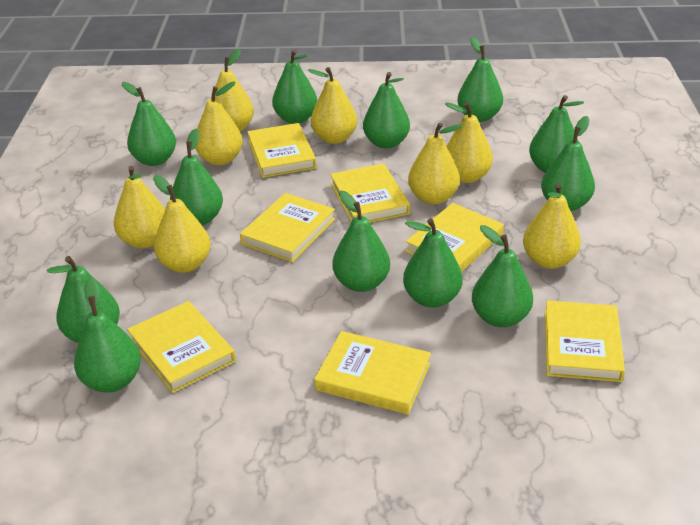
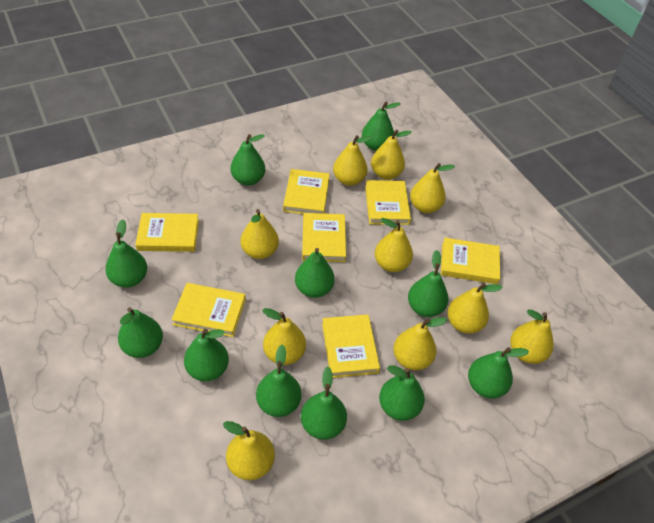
green pear: [47,256,120,343] [74,278,141,393] [122,82,176,166] [170,129,223,225] [272,50,317,124] [332,190,390,292] [363,72,410,149] [403,218,463,308] [457,37,503,122] [472,225,533,327] [529,95,584,173] [541,116,595,211] = 12 -> [105,219,147,288] [118,307,163,358] [184,329,229,381] [231,134,265,186] [256,345,302,417] [295,248,335,298] [301,367,347,440] [362,101,401,151] [379,366,425,421] [408,250,448,317] [468,347,529,398] = 11
yellow pear: [114,166,165,249] [153,175,211,273] [195,82,243,165] [211,49,254,132] [308,67,357,144] [408,122,463,205] [445,102,493,183] [523,183,581,269] = 8 -> [223,421,275,480] [241,209,279,259] [262,308,306,365] [333,135,373,186] [371,130,412,180] [375,218,413,272] [393,317,447,370] [410,163,455,213] [448,283,503,334] [510,310,554,364] = 10

